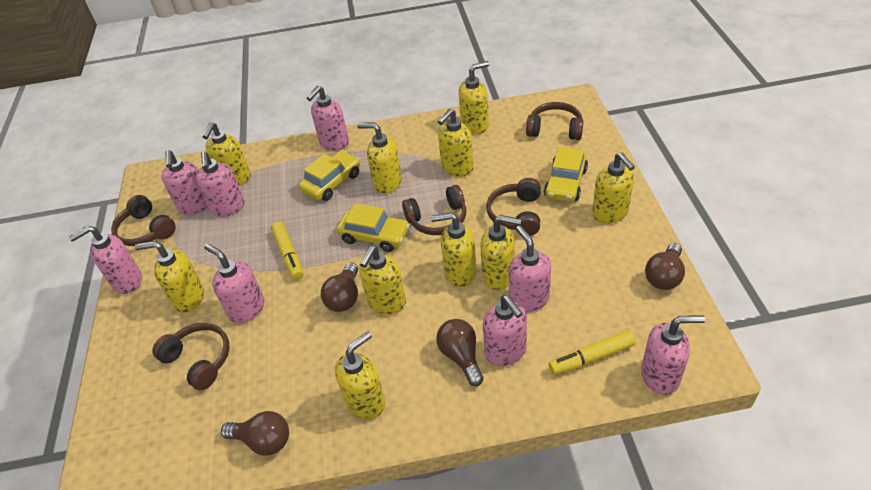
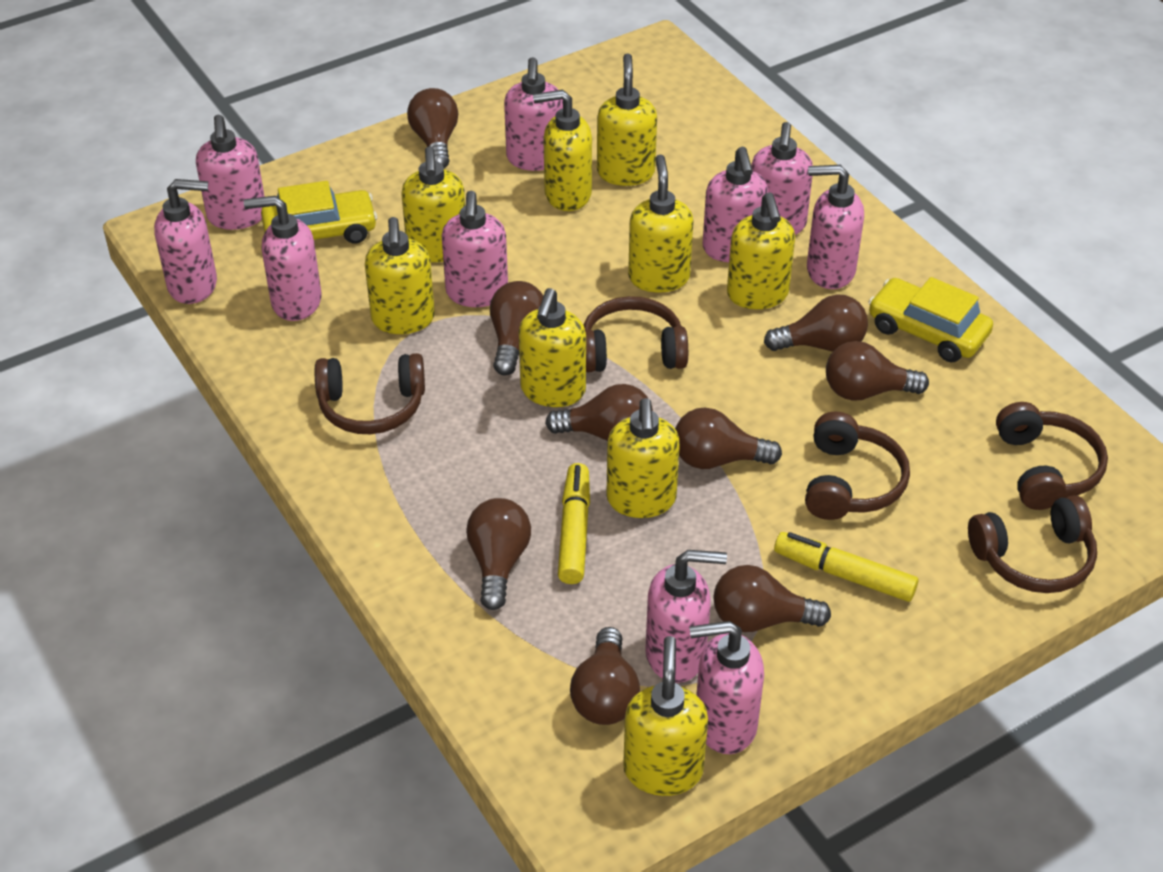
brown light bulb: [221,411,289,456] [321,263,358,312] [436,319,484,386] [645,243,685,290] = 4 -> [407,88,459,168] [466,498,531,610] [490,281,543,376] [545,384,653,441] [570,627,640,725] [675,407,782,469] [714,565,831,632] [764,294,868,352] [826,341,929,401] = 9
pink soap dispenser: [69,226,142,294] [162,150,208,215] [196,151,245,217] [204,244,265,323] [307,86,349,151] [483,295,527,366] [509,225,551,312] [641,315,705,395] = 8 -> [154,179,217,304] [196,115,265,230] [244,196,322,321] [442,191,508,307] [504,57,563,171] [645,550,727,683] [689,621,764,754] [703,147,768,262] [751,122,813,235] [807,165,864,289] = 10
yellow car: [299,151,360,201] [337,203,410,252] [544,147,588,202] = 3 -> [261,181,377,243] [868,277,993,362] = 2
yellow soap dispenser: [135,241,204,313] [203,122,251,185] [335,331,385,419] [357,123,402,194] [359,246,406,314] [431,212,476,287] [438,109,474,177] [458,61,489,134] [480,215,521,290] [592,152,635,224] = 10 -> [365,217,435,334] [401,147,465,262] [519,288,586,407] [533,90,592,211] [597,53,657,186] [606,398,680,518] [623,636,708,796] [628,155,693,293] [727,192,795,309] = 9

